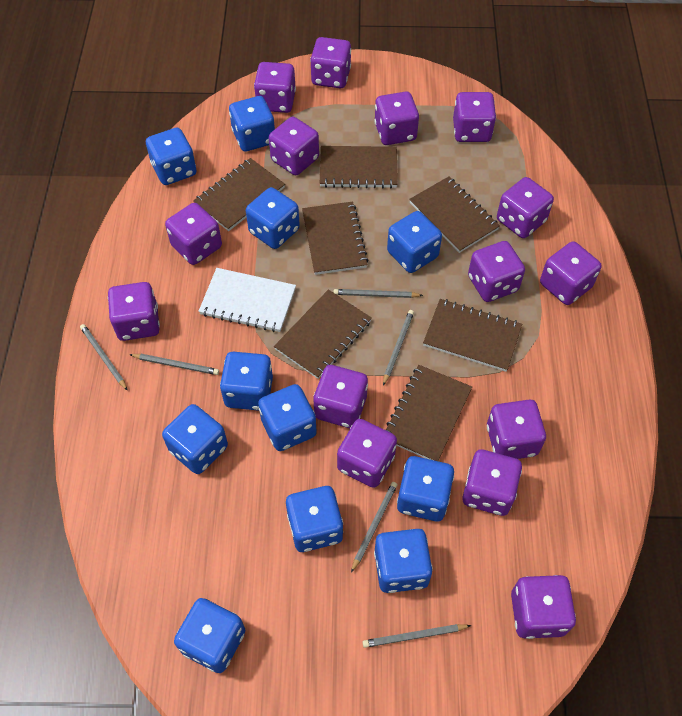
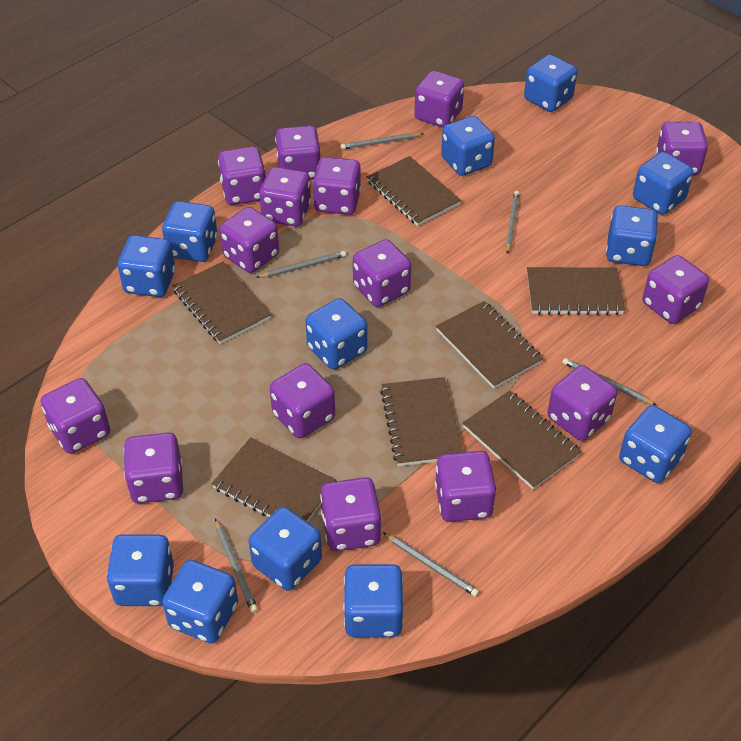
blue dice: [146,128,196,185] [162,404,228,474] [174,598,245,673] [220,352,273,411] [229,96,275,152] [246,187,300,249] [258,384,317,451] [286,486,343,552] [374,529,433,593] [387,211,442,273] [397,456,454,521] = 11 -> [107,534,174,606] [118,235,175,297] [162,201,217,262] [162,560,238,643] [249,507,322,591] [305,298,367,370] [343,564,403,637] [441,116,495,176] [524,54,577,112] [606,205,658,266] [619,405,692,483] [633,152,693,215] = 12
white notebook: [199,268,296,332] = 1 -> none = 0

